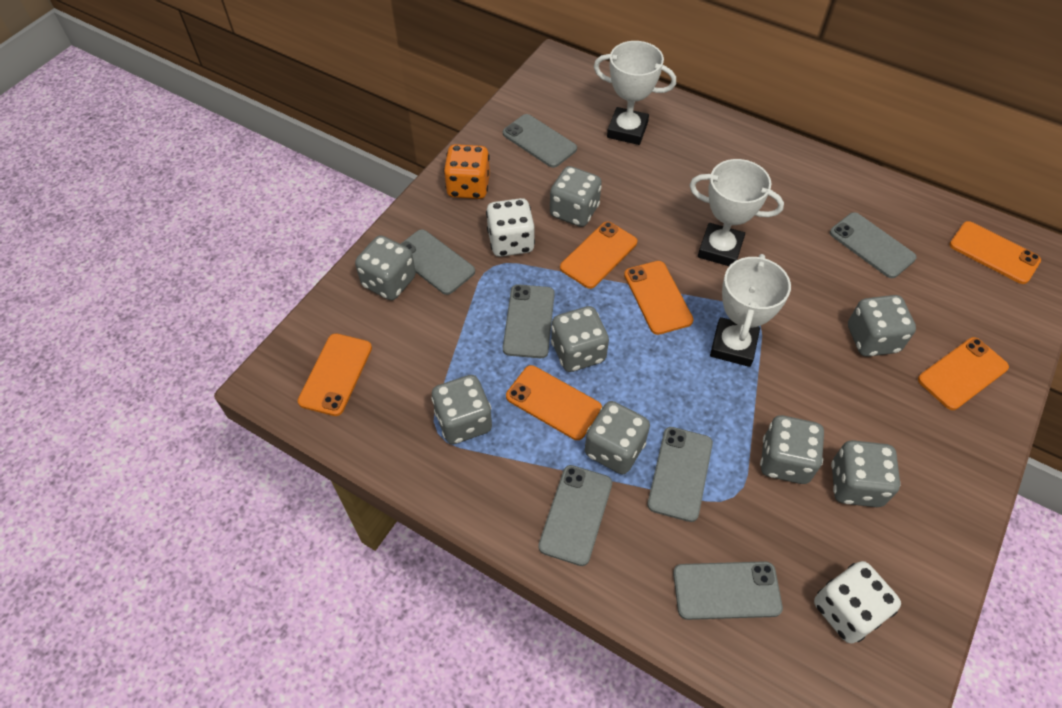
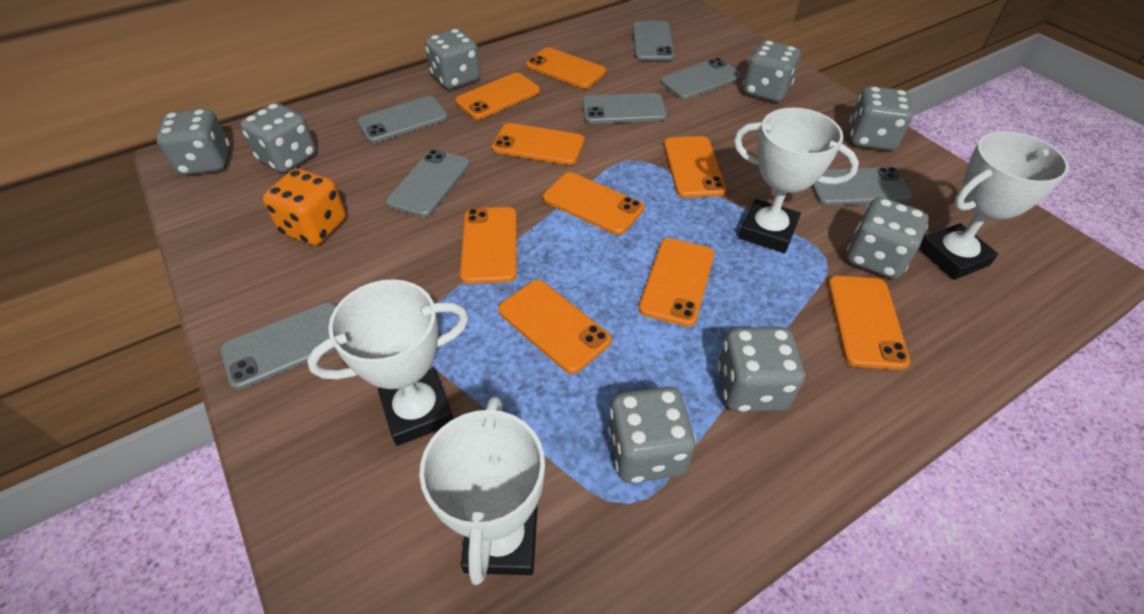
orange phone: [298,333,372,416] [506,365,602,440] [560,222,637,289] [624,261,694,335] [918,337,1009,410] [949,221,1041,284] = 6 -> [455,73,540,119] [460,207,517,284] [492,123,585,165] [498,280,612,374] [526,47,606,89] [543,172,644,235] [639,238,714,327] [664,136,726,198] [828,276,910,370] = 9
white dice: [486,198,535,257] [814,561,901,643] = 2 -> none = 0
white trophy: [594,41,676,145] [689,159,784,266] [710,254,791,367] = 3 -> [307,279,469,446] [419,396,545,585] [734,108,859,253] [919,131,1069,280] = 4

